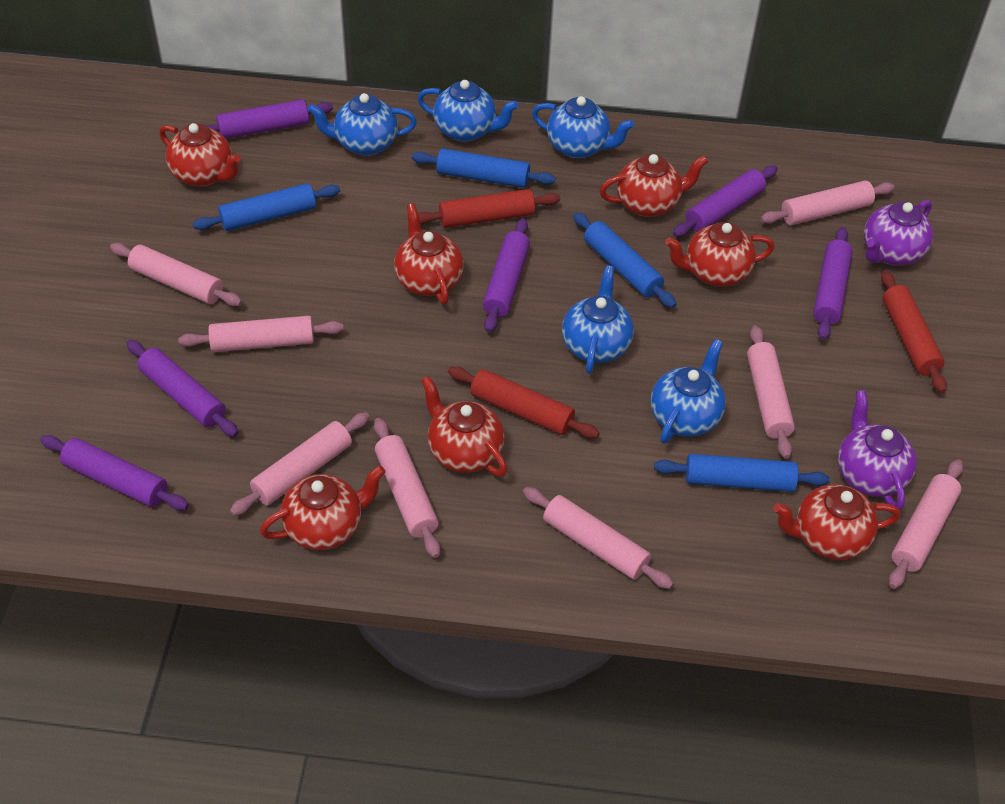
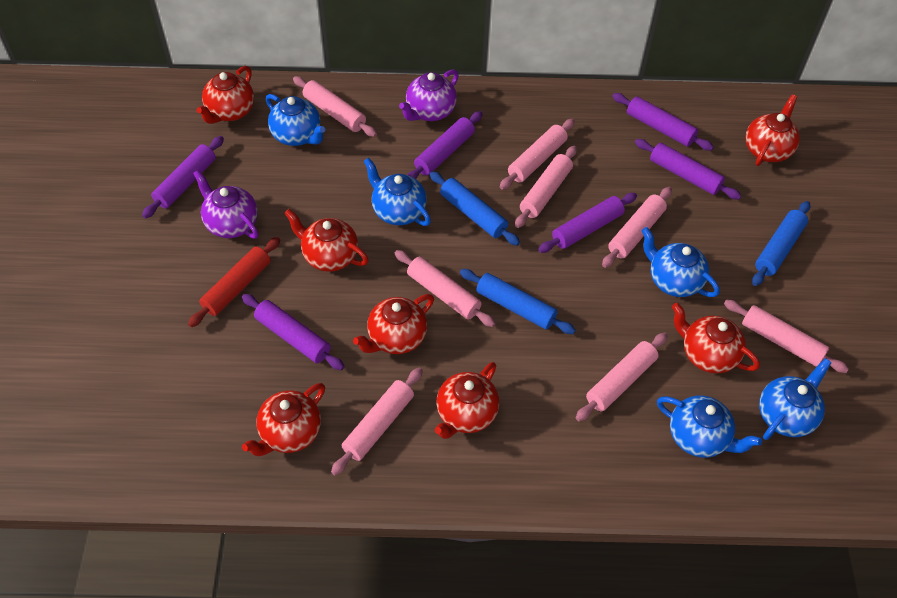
blue rolling pin: [193,183,340,231] [412,148,556,188] [573,212,676,308] [654,454,830,492] = 4 -> [430,171,520,246] [460,269,576,334] [752,201,810,286] = 3
red rolling pin: [418,189,560,228] [448,366,599,438] [881,270,947,393] = 3 -> [188,237,280,327] = 1

